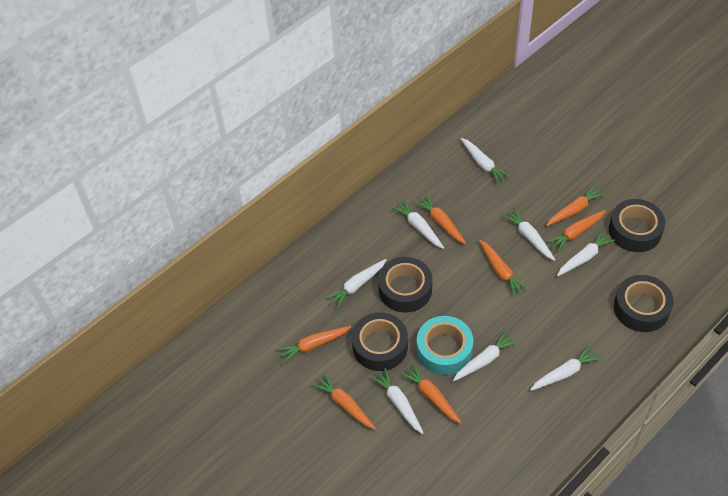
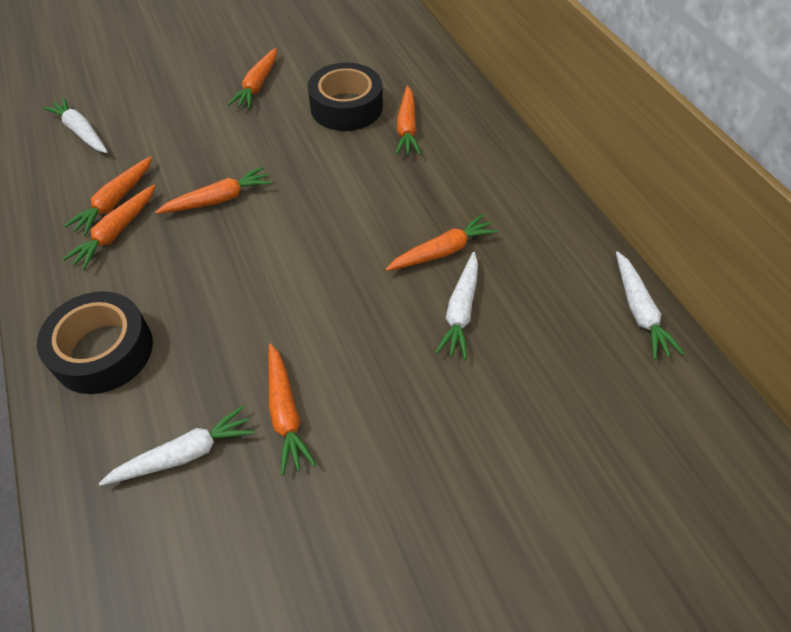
black tape: [352,312,408,371] [378,257,432,312] [609,199,665,252] [614,275,674,332] = 4 -> [37,291,153,394] [308,63,383,131] = 2
turquoise tape: [417,316,473,375] = 1 -> none = 0
white carrot: [326,259,386,308] [370,368,424,434] [391,199,444,249] [453,330,518,381] [460,138,511,184] [502,208,555,261] [530,345,601,391] [557,230,615,276] = 8 -> [42,97,108,153] [99,405,255,486] [435,252,478,359] [616,251,684,360] = 4

